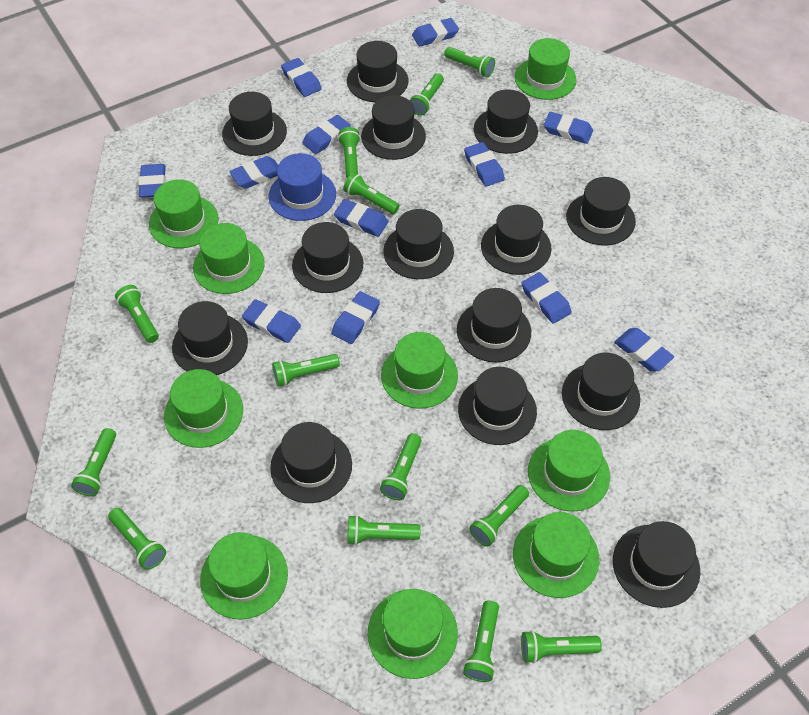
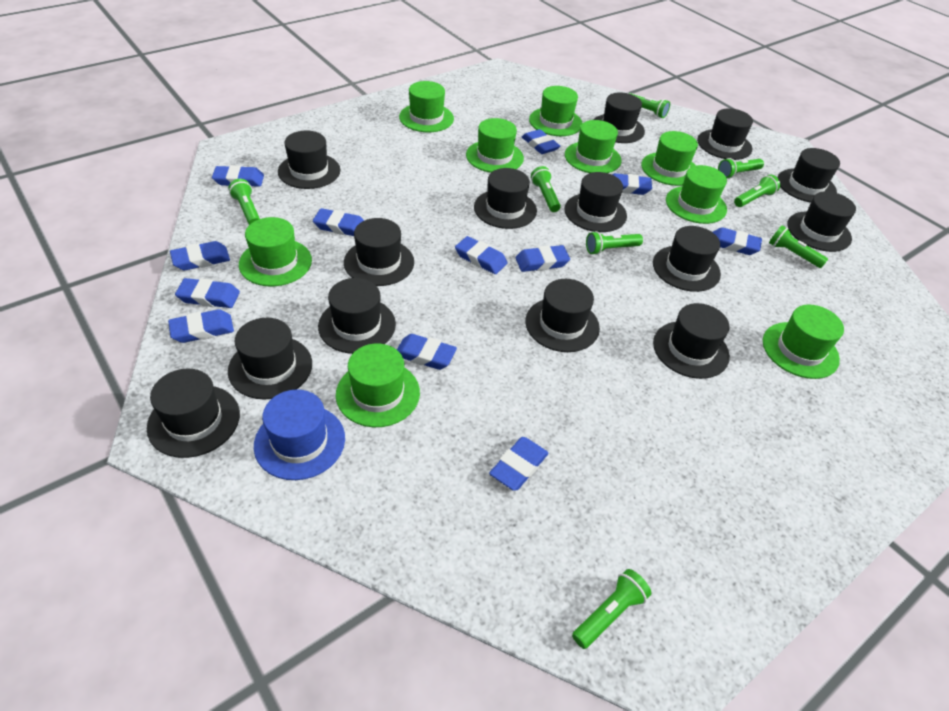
green flashlight: [71,428,116,496] [108,508,166,570] [115,285,159,343] [272,354,340,387] [338,127,360,178] [343,172,399,214] [348,515,421,545] [380,433,422,500] [410,73,444,116] [444,47,495,77] [463,600,499,682] [469,485,529,547] [521,630,602,663] = 13 -> [228,179,260,225] [531,166,561,212] [572,569,651,649] [586,231,643,255] [629,93,670,118] [718,158,764,179] [734,175,780,207] [769,226,828,268] = 8

